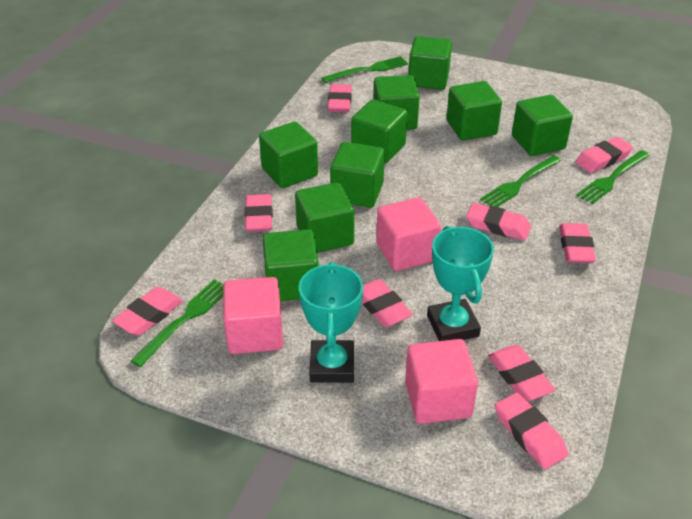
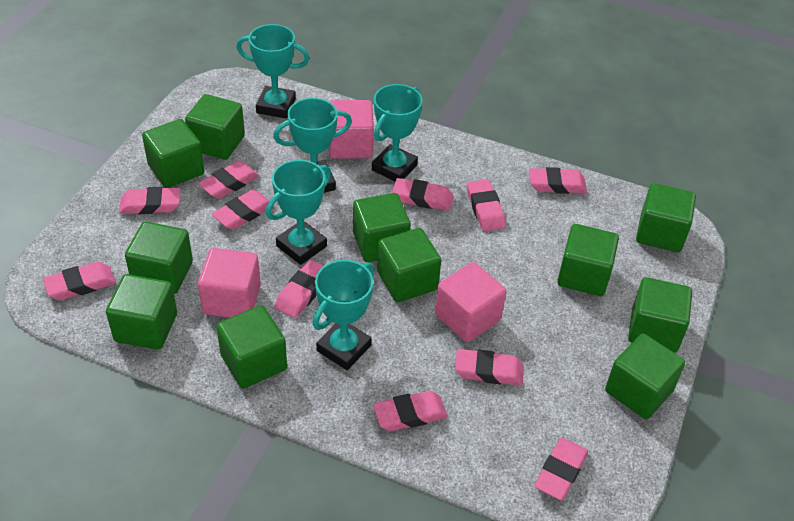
green cube: [259,121,318,188] [262,229,319,301] [295,182,354,253] [330,142,385,208] [351,99,408,163] [373,75,420,130] [408,36,452,90] [447,81,502,141] [512,95,573,156] = 9 -> [106,274,177,350] [125,222,193,294] [142,119,204,188] [185,94,245,160] [216,305,287,388] [353,193,411,262] [377,228,441,302] [557,224,619,296] [605,334,685,419] [628,277,692,352] [636,183,696,252] = 11
green fork: [130,279,224,367] [322,56,408,83] [480,155,561,207] [576,150,650,204] = 4 -> none = 0
pink eraser: [112,287,183,335] [245,194,273,232] [327,84,352,112] [362,279,413,327] [466,203,531,240] [488,345,555,401] [495,392,568,469] [559,223,596,263] [576,137,633,173] = 9 -> [43,262,116,300] [119,187,181,214] [198,161,259,199] [211,190,269,230] [274,260,324,318] [373,391,448,431] [392,178,453,211] [455,349,524,386] [467,179,506,231] [529,167,587,194] [534,438,588,500] = 11
turquoise trophy: [299,262,363,383] [427,226,494,341] = 2 -> [236,24,309,118] [266,160,331,265] [273,98,352,193] [312,260,374,370] [372,84,422,181] = 5

